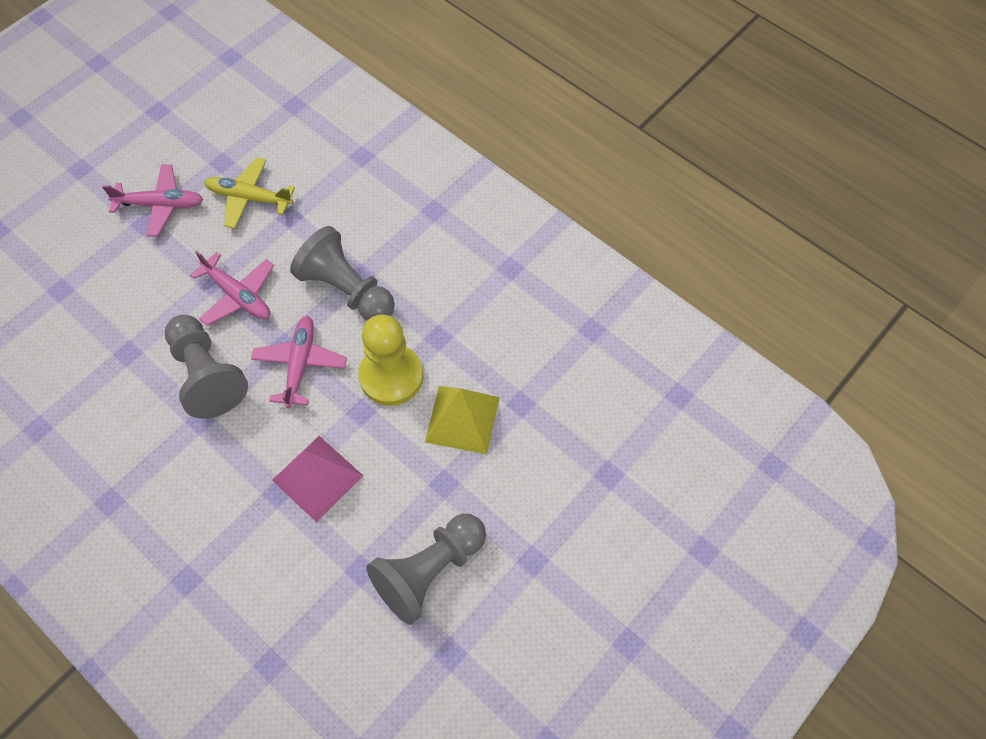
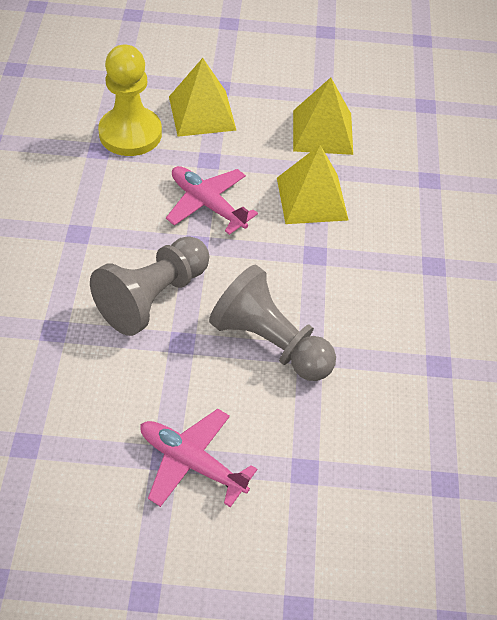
grey pawn: [165,315,248,419] [290,226,395,321] [366,514,486,625] = 3 -> [90,236,209,336] [209,265,336,381] = 2
pink plane: [102,164,203,237] [190,250,274,326] [251,316,347,408] = 3 -> [140,409,257,507] [166,166,258,235] = 2
pink pyramid: [272,436,363,522] = 1 -> none = 0
yellow plane: [204,157,295,229] = 1 -> none = 0
yellow pyramid: [425,386,500,454] = 1 -> [169,58,236,137] [277,145,348,224] [293,78,353,155] = 3

